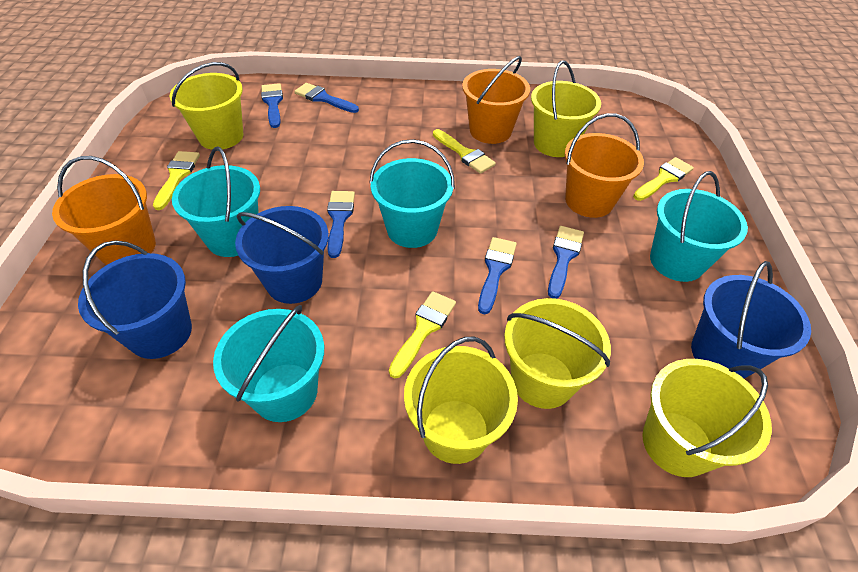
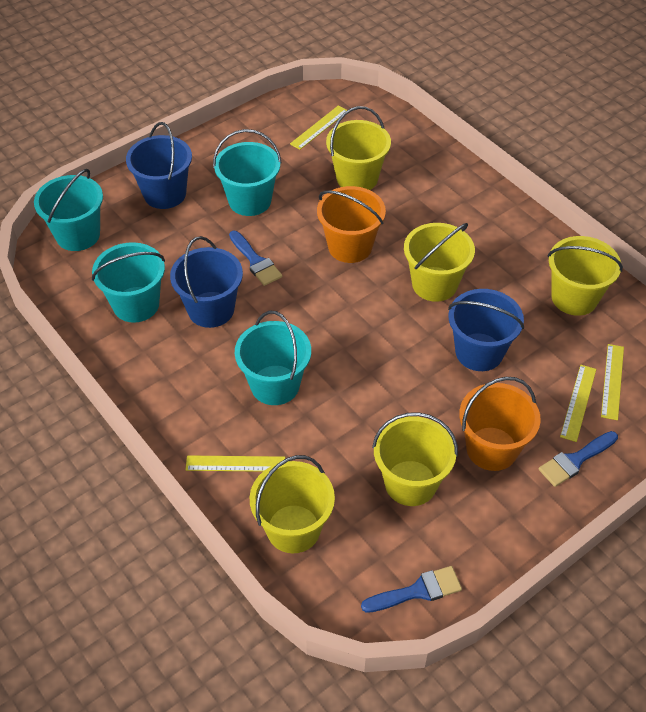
blue brush: [261,83,283,128] [294,83,359,113] [327,191,355,258] [478,237,517,314] [548,226,584,299] = 5 -> [229,231,282,286] [361,566,462,613] [539,431,618,487] = 3
orange bucket: [52,156,156,265] [462,56,530,144] [565,113,644,218] = 3 -> [317,186,386,263] [459,377,541,471] = 2
yellow brush: [153,151,200,210] [389,291,456,379] [433,129,496,174] [633,157,694,201] = 4 -> none = 0
yellow ruler: none = 0 -> [186,455,285,472] [290,105,347,150] [560,365,596,442] [601,344,624,420] = 4

